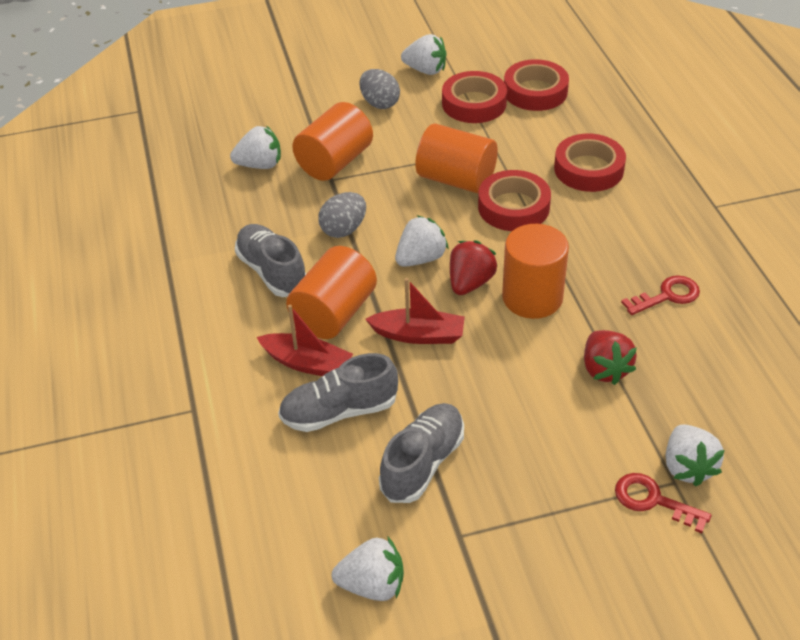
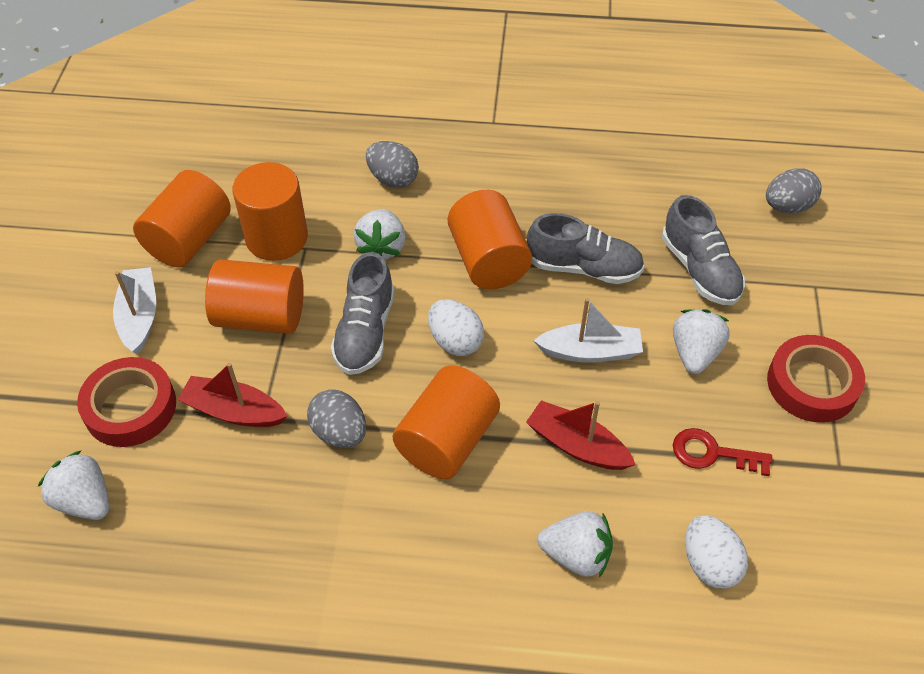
grey egg: [318,192,366,238] [360,69,400,109] = 2 -> [307,389,366,448] [366,141,419,188] [766,168,822,213] = 3
orange cylinder: [286,246,377,339] [292,102,373,181] [415,124,498,193] [502,224,569,319] = 4 -> [133,170,231,267] [205,259,304,334] [232,162,308,261] [393,365,500,479] [448,190,532,289] = 5
red key: [615,473,711,533] [621,275,700,315] = 2 -> [673,428,772,476] = 1
red strawberry: [450,240,498,295] [584,330,637,385] = 2 -> none = 0
red tape: [442,71,507,123] [478,170,551,231] [504,59,569,111] [554,134,626,192] = 4 -> [77,357,176,447] [767,335,865,423] = 2
white boat: none = 0 -> [113,267,156,354] [533,298,643,363] = 2
white egg: none = 0 -> [428,299,484,356] [685,515,748,589] = 2
white strawberry: [230,126,281,169] [332,537,404,601] [395,215,449,267] [401,34,446,75] [665,425,725,487] = 5 -> [38,450,109,520] [353,209,406,259] [538,511,613,578] [673,309,730,374] = 4

